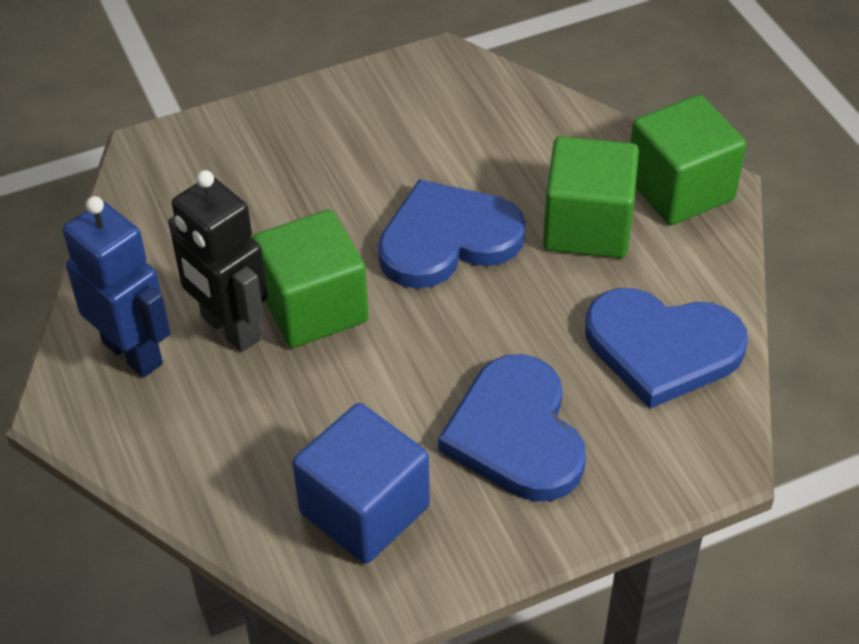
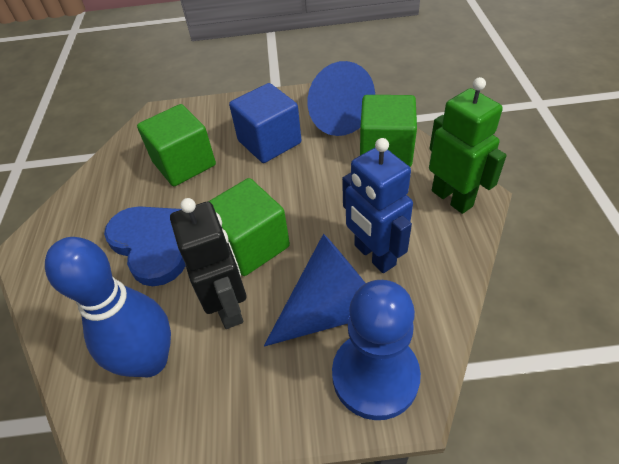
blue bowling pin: none = 0 -> [45,237,171,377] = 1
blue cone: none = 0 -> [264,234,366,347] [308,61,375,136] = 2
blue heart: [378,179,526,289] [438,354,586,501] [585,288,748,409] = 3 -> [104,206,186,286] = 1
blue pawn: none = 0 -> [332,280,421,420] = 1
green robot: none = 0 -> [429,77,507,214] = 1

